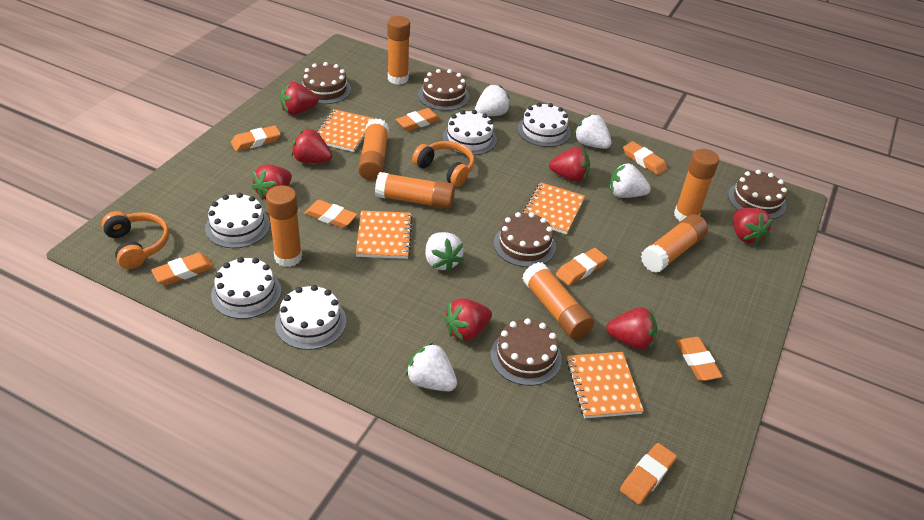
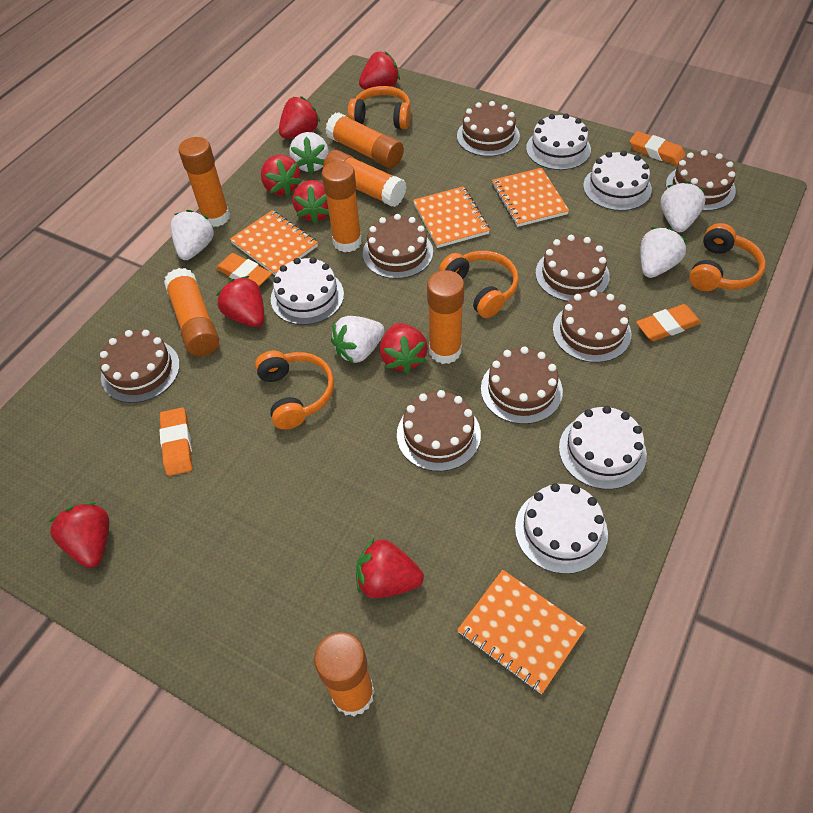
brown cake: [301,62,351,104] [418,69,469,111] [490,318,562,386] [494,212,556,267] [728,170,787,219] = 5 -> [100,330,180,403] [363,214,433,279] [397,390,481,472] [457,101,520,157] [481,346,563,424] [535,235,610,302] [553,290,631,363] [666,150,736,211] = 8
orange eraser: [151,253,214,285] [231,125,281,151] [305,200,357,228] [396,108,441,131] [556,248,608,286] [620,443,677,505] [623,141,667,175] [676,337,723,381] = 8 -> [159,407,192,476] [216,253,272,286] [630,131,686,165] [636,304,701,341] = 4
orange headphones: [101,211,169,269] [412,141,475,187] = 2 -> [255,351,334,430] [347,86,411,129] [439,251,519,318] [689,223,766,291] = 4
red strawberry: [251,164,292,201] [280,82,319,115] [291,129,332,163] [444,298,492,341] [549,147,590,182] [606,307,657,350] [733,208,773,245] = 7 -> [49,502,109,568] [216,276,264,327] [261,155,302,196] [279,96,321,138] [293,180,329,224] [356,538,424,598] [359,51,400,90] [380,323,428,373] = 8

